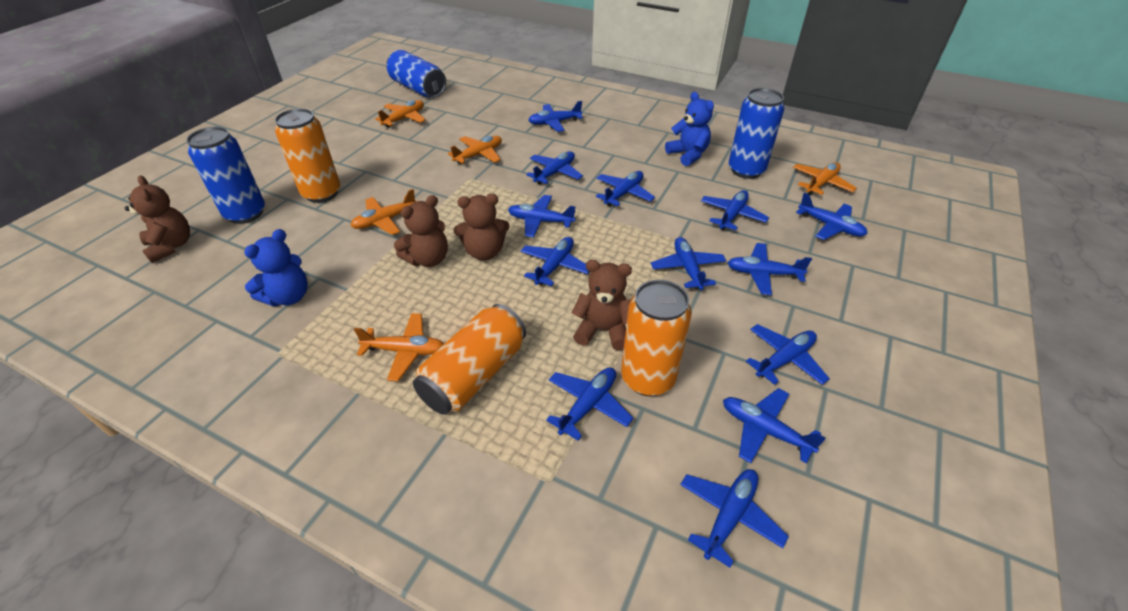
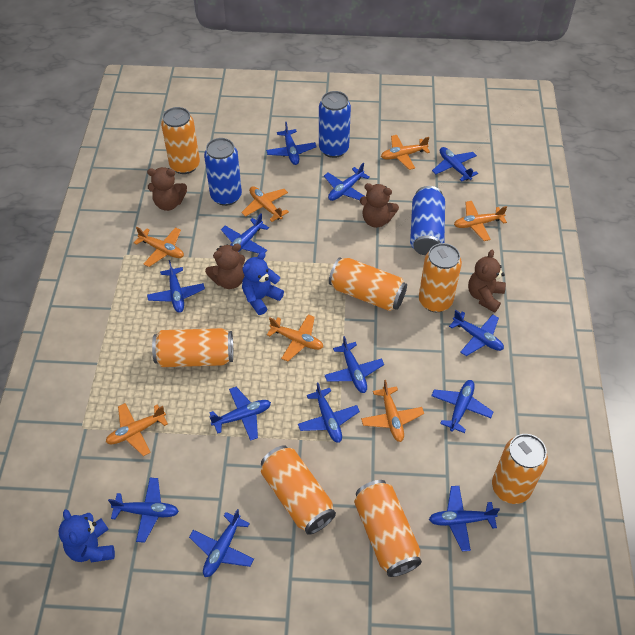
orange can: [275,108,340,203] [413,304,526,415] [621,280,692,396] = 3 -> [152,328,233,367] [161,107,200,174] [261,445,336,535] [329,257,407,311] [354,480,422,577] [419,243,462,312] [492,434,548,504] = 7
orange plane: [351,189,417,235] [354,313,444,381] [375,100,426,128] [448,136,502,164] [793,162,857,195] = 5 -> [106,403,168,456] [134,227,184,267] [241,186,289,222] [267,314,323,361] [361,380,424,442] [381,135,430,170] [454,201,507,241] = 7

